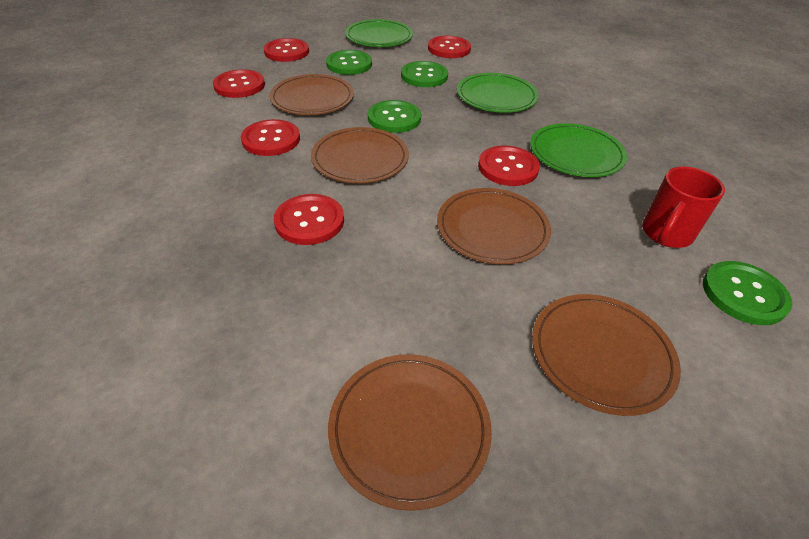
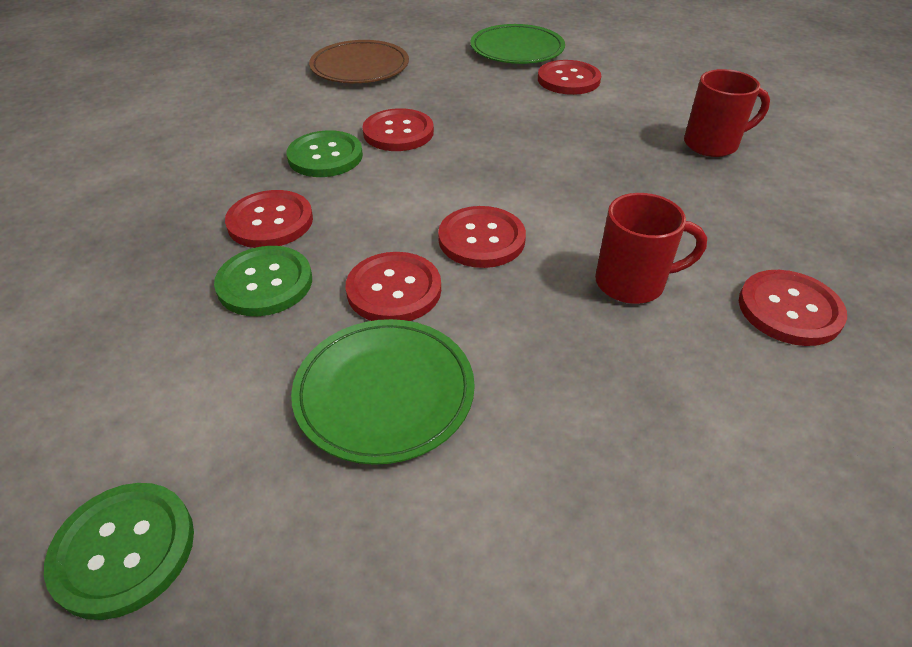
brown plate: [269,74,354,115] [311,127,409,183] [328,354,492,511] [437,188,551,264] [532,294,681,416] = 5 -> [309,40,409,83] = 1
green button: [326,50,372,75] [368,100,421,133] [401,61,448,87] [703,261,792,325] = 4 -> [44,483,194,620] [214,246,312,316] [287,130,363,177] = 3
green plate: [345,19,413,47] [457,73,539,113] [530,123,627,177] = 3 -> [291,319,475,465] [470,24,565,64] = 2
red mug: [642,167,725,248] = 1 -> [595,193,707,304] [684,69,770,157] = 2

